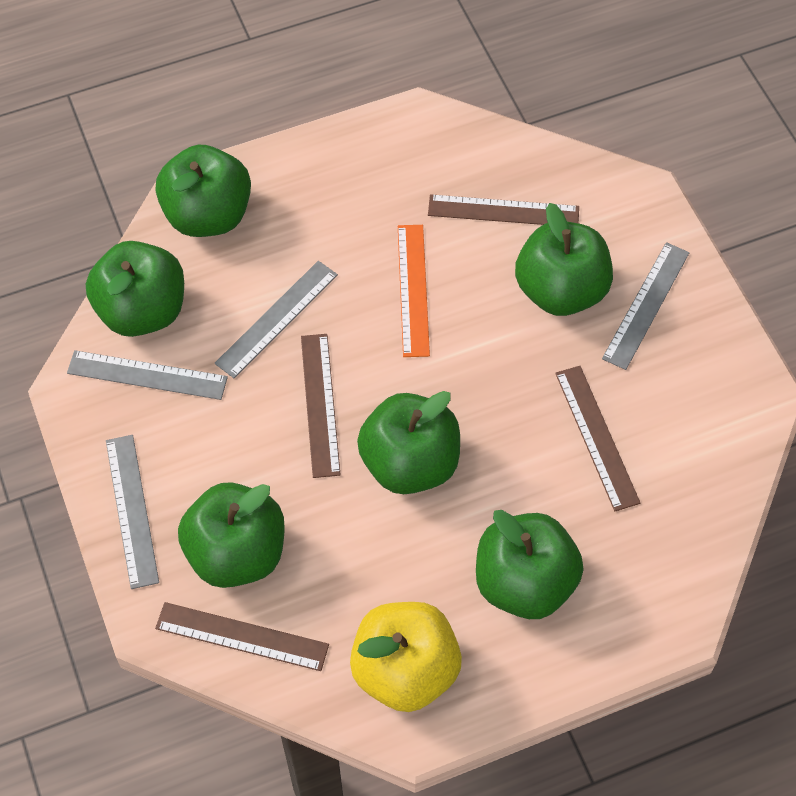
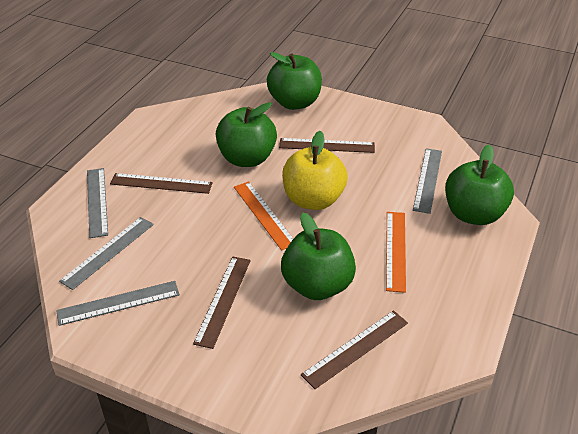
green apple: [86,241,184,337] [156,145,251,237] [178,482,285,588] [357,391,460,494] [476,510,584,619] [515,203,613,316] = 6 -> [216,102,277,167] [267,52,322,110] [281,213,356,300] [445,145,514,225] = 4
orange ruler: [398,225,430,357] = 1 -> [234,181,294,250] [386,212,406,293] = 2

